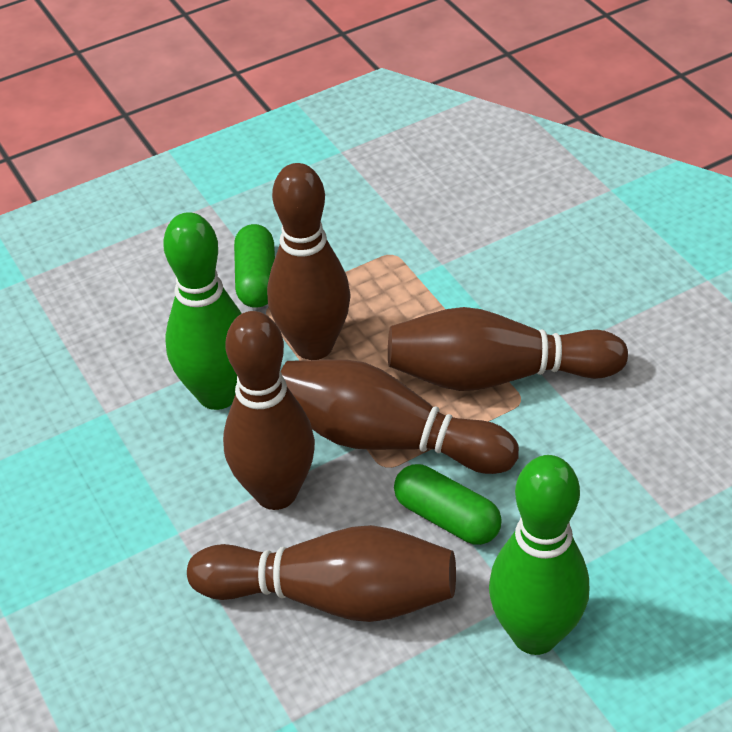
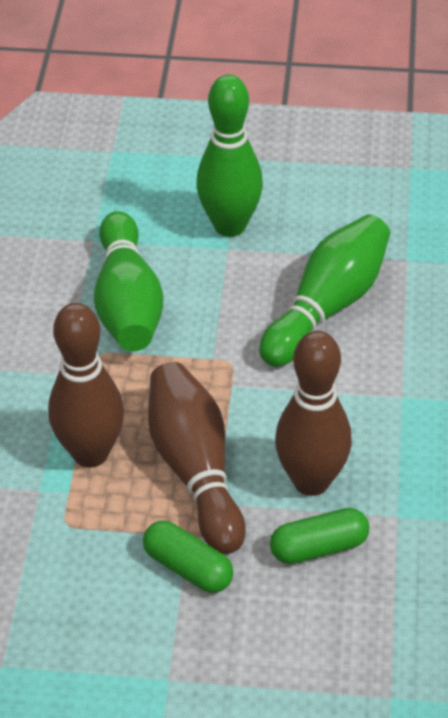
brown bowling pin: [187,525,456,622] [223,311,315,510] [267,163,351,360] [281,359,519,474] [388,307,628,391] = 5 -> [48,303,124,468] [148,362,246,554] [275,331,352,496] = 3
green bowling pin: [163,212,242,410] [489,455,589,655] = 2 -> [94,211,163,351] [196,75,263,237] [259,214,390,367] = 3

